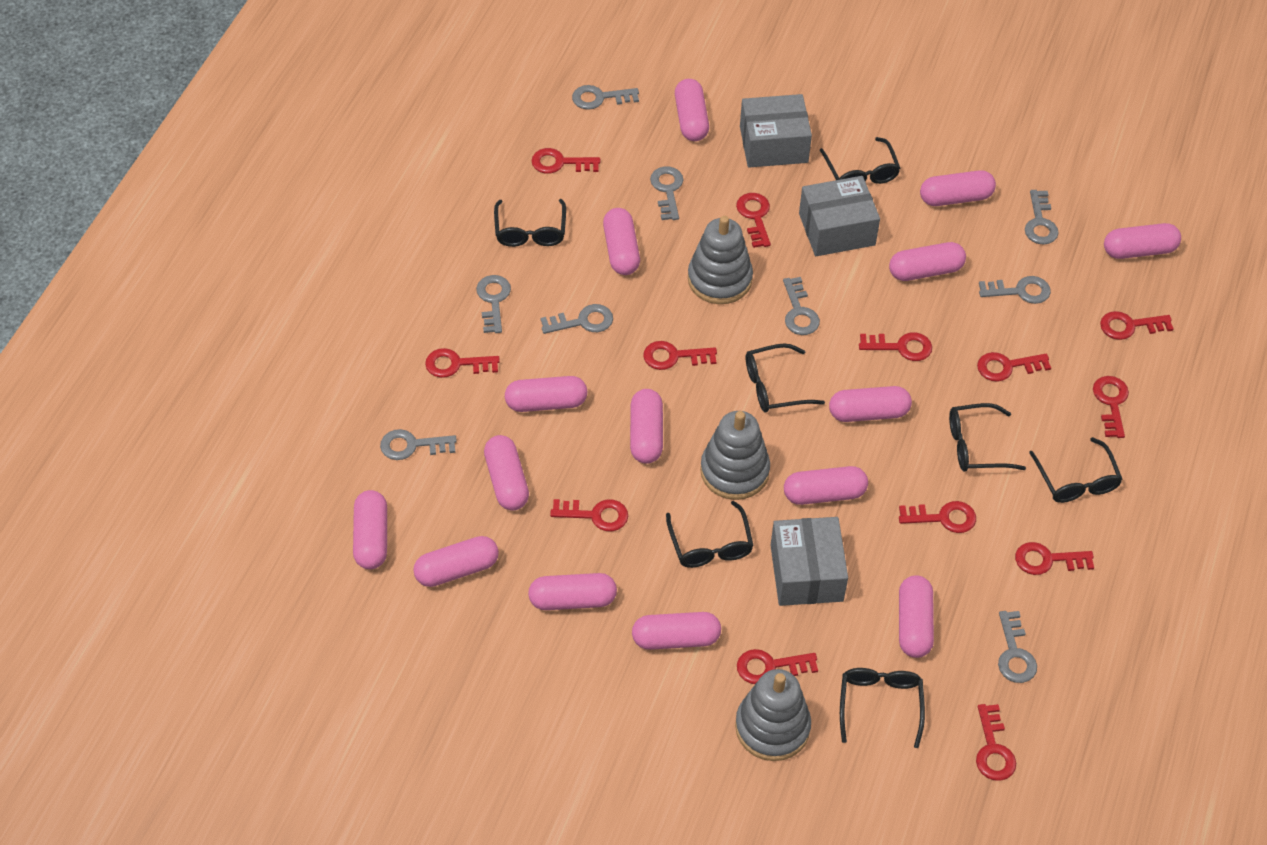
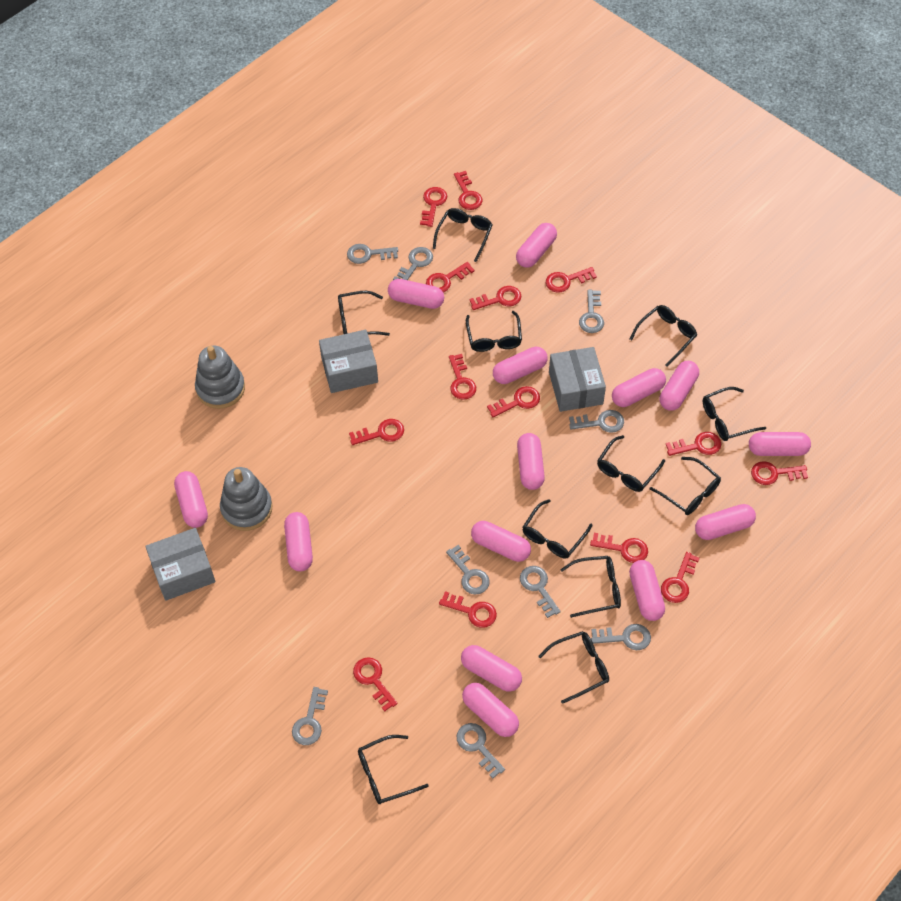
black glasses: [494,199,566,247] [666,501,754,568] [746,344,825,412] [819,137,901,184] [840,668,925,748] [949,403,1026,472] [1029,437,1123,503] = 7 -> [338,291,390,336] [358,735,429,804] [433,208,493,262] [466,311,522,352] [522,499,593,559] [538,631,609,704] [560,556,621,618] [597,435,665,492] [630,305,697,367] [650,457,721,515] [703,387,766,441] = 11
grey stacking toy: [688,216,753,304] [700,411,770,500] [735,669,811,761] = 3 -> [195,346,245,409] [220,467,272,531] = 2
pink capsule: [353,490,387,569] [413,536,499,587] [484,435,529,510] [505,376,587,412] [528,573,617,610] [603,208,640,275] [630,389,663,464] [632,612,721,650] [675,79,709,141] [784,466,868,505] [829,386,912,422] [889,242,966,281] [899,575,934,658] [920,170,996,206] [1104,223,1181,259] = 15 -> [174,471,208,528] [284,512,313,571] [388,279,444,309] [461,645,522,692] [462,683,519,737] [471,521,531,562] [493,347,548,384] [516,223,557,268] [517,433,545,490] [612,368,666,407] [629,560,665,621] [660,361,699,411] [695,504,756,540] [749,432,811,456] = 14
red key: [425,348,500,378] [532,148,600,174] [550,499,628,531] [643,341,717,370] [736,193,771,248] [737,649,818,684] [859,332,932,361] [899,501,976,533] [976,704,1016,781] [977,352,1051,382] [1015,542,1094,575] [1093,376,1129,438] [1100,311,1173,340] = 13 -> [349,419,404,445] [353,657,398,711] [420,187,447,227] [426,262,475,292] [439,591,497,628] [449,354,476,400] [454,171,483,210] [469,286,521,310] [487,386,540,417] [546,267,597,293] [590,533,648,563] [661,552,700,603] [666,432,721,456] [751,461,808,485] = 14

